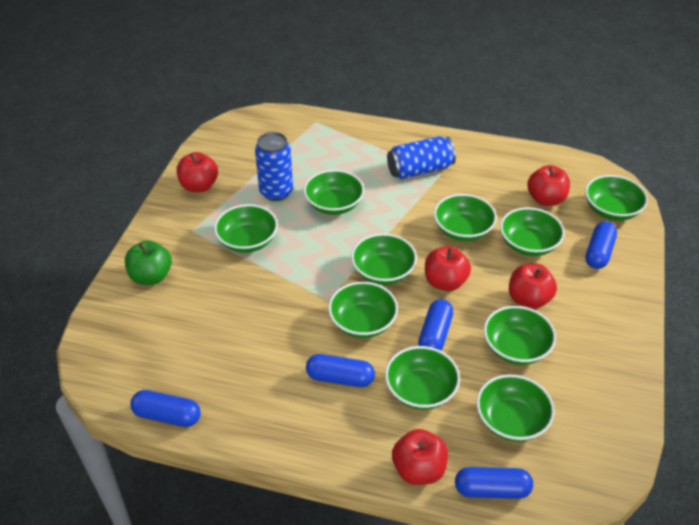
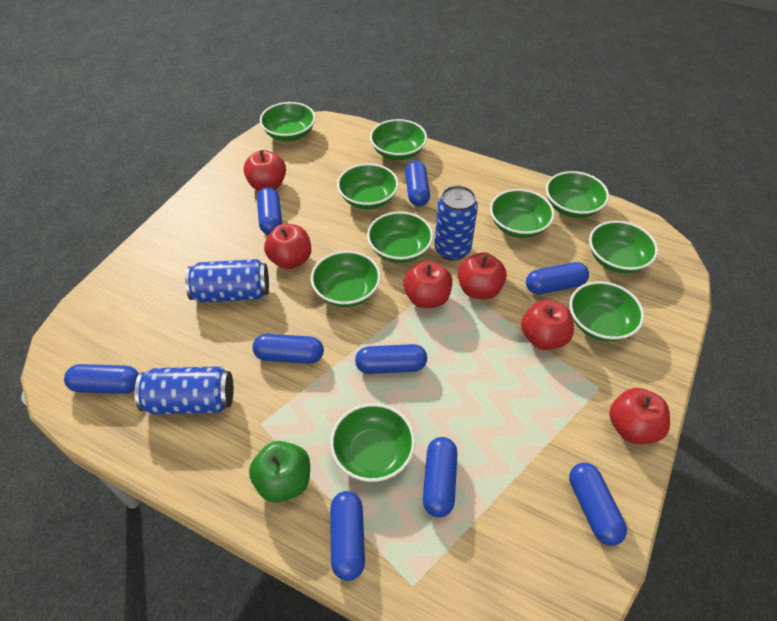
blue can: [255,132,293,201] [387,136,456,179] = 2 -> [134,366,233,415] [185,259,269,303] [434,185,478,261] = 3
blue capsule: [130,390,201,427] [306,354,375,387] [418,299,453,351] [455,467,533,499] [585,221,617,269] = 5 -> [64,364,139,394] [252,334,324,364] [257,187,282,235] [330,491,365,581] [355,344,427,374] [405,160,430,206] [423,437,457,518] [526,262,589,294] [569,463,627,546] = 9
red apple: [177,152,218,192] [392,429,448,485] [425,246,471,291] [509,264,557,309] [527,165,570,206] = 5 -> [243,150,286,191] [264,224,311,269] [403,261,452,308] [458,252,507,299] [521,300,574,350] [609,388,670,444] = 6

